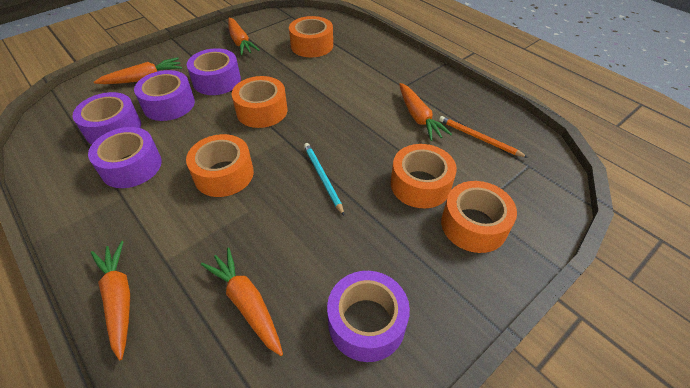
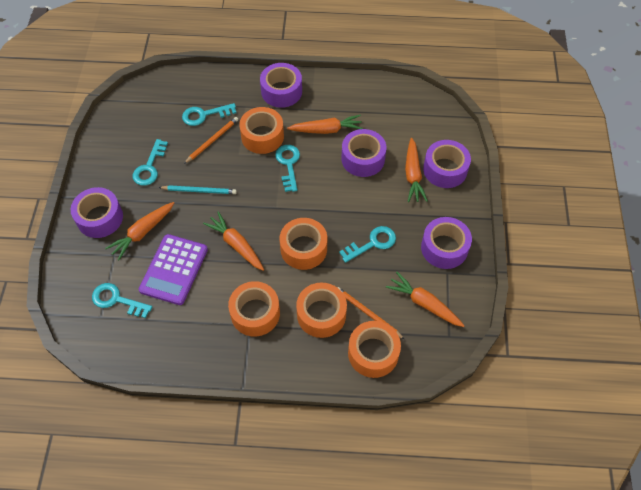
orange pencil: [439,116,528,158] = 1 -> [184,117,239,164] [337,287,404,339] = 2
purple calculator: none = 0 -> [139,234,208,305] = 1
turquoise key: none = 0 -> [92,283,152,318] [133,139,168,186] [182,103,236,126] [275,145,300,192] [339,226,396,263] = 5

